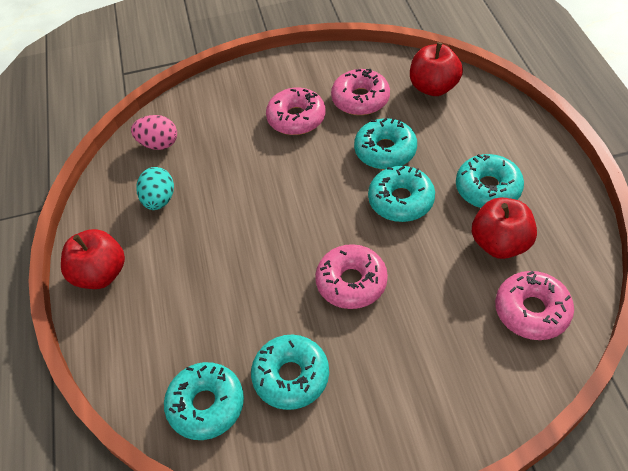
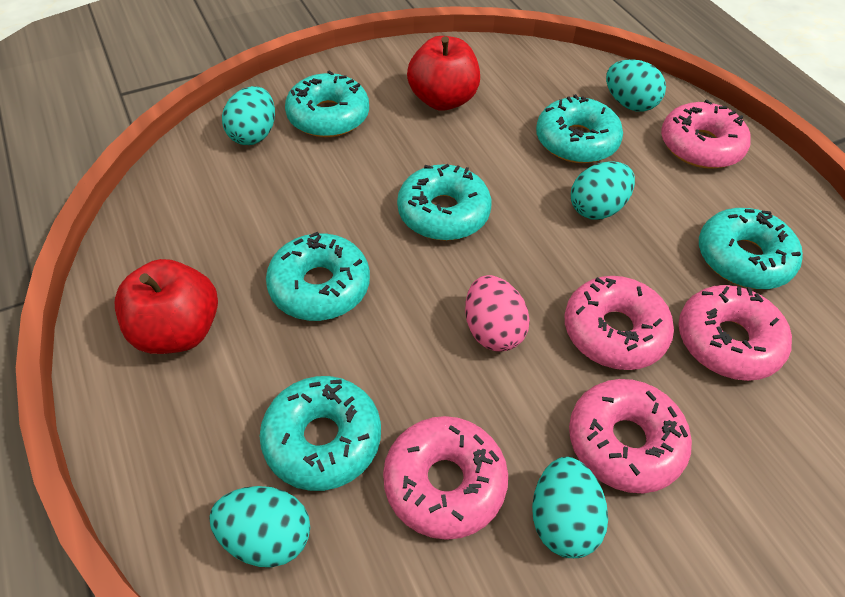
pink donut: [266,87,326,135] [315,244,388,309] [331,69,390,115] [495,271,574,340] = 4 -> [383,416,508,540] [565,276,674,370] [569,379,692,493] [661,100,751,169] [678,285,792,381] = 5
red apple: [61,229,125,289] [410,42,463,96] [472,197,537,259] = 3 -> [114,259,218,354] [407,36,480,111] = 2
turquoise donut: [164,362,244,440] [251,335,329,410] [354,118,417,169] [368,166,435,222] [456,154,524,208] = 5 -> [260,376,381,491] [266,232,370,321] [285,70,369,137] [397,164,492,241] [536,94,623,163] [699,208,803,289] = 6
turquoise egg: [136,167,174,210] = 1 -> [209,486,310,567] [222,86,275,145] [532,457,608,558] [571,161,635,220] [606,59,666,112] = 5

